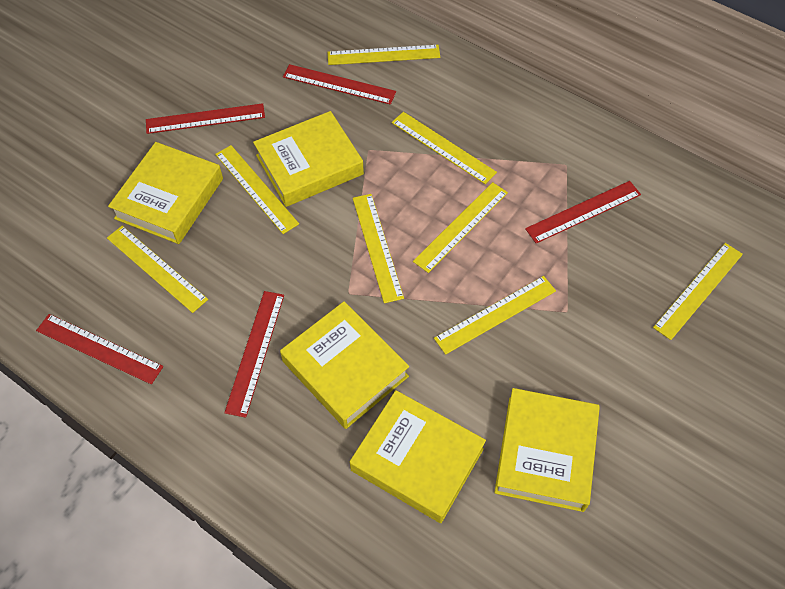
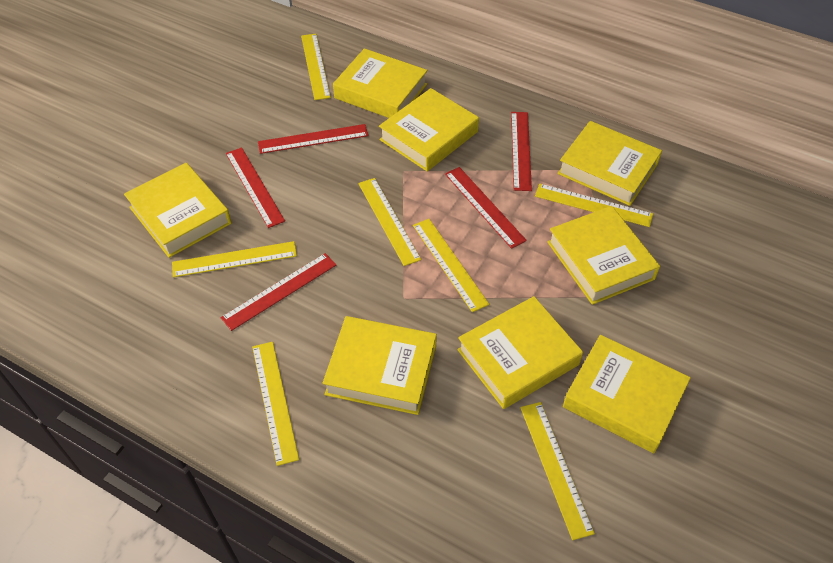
yellow book: [108,142,223,244] [253,111,364,207] [280,301,409,429] [350,390,486,523] [494,388,600,512] = 5 -> [124,163,231,258] [322,316,437,415] [333,48,428,118] [379,88,479,171] [457,296,583,409] [547,206,660,305] [557,121,662,206] [563,335,691,453] = 8
yellow ruler: [107,226,208,313] [215,145,299,234] [327,45,440,65] [353,194,404,303] [392,112,497,184] [413,182,508,273] [434,276,556,355] [653,243,743,340] = 8 -> [172,241,297,277] [252,342,299,466] [301,34,331,100] [358,178,421,266] [413,219,489,312] [520,402,595,540] [535,184,653,227] = 7

